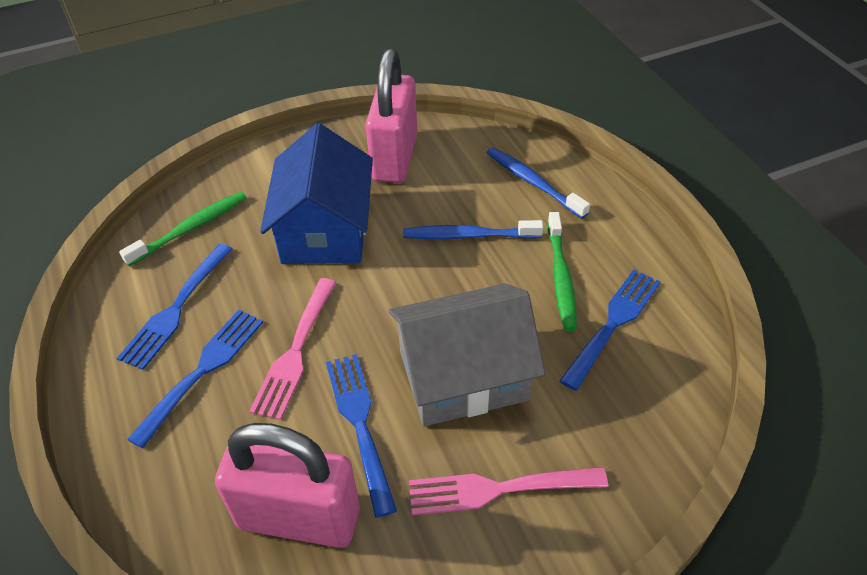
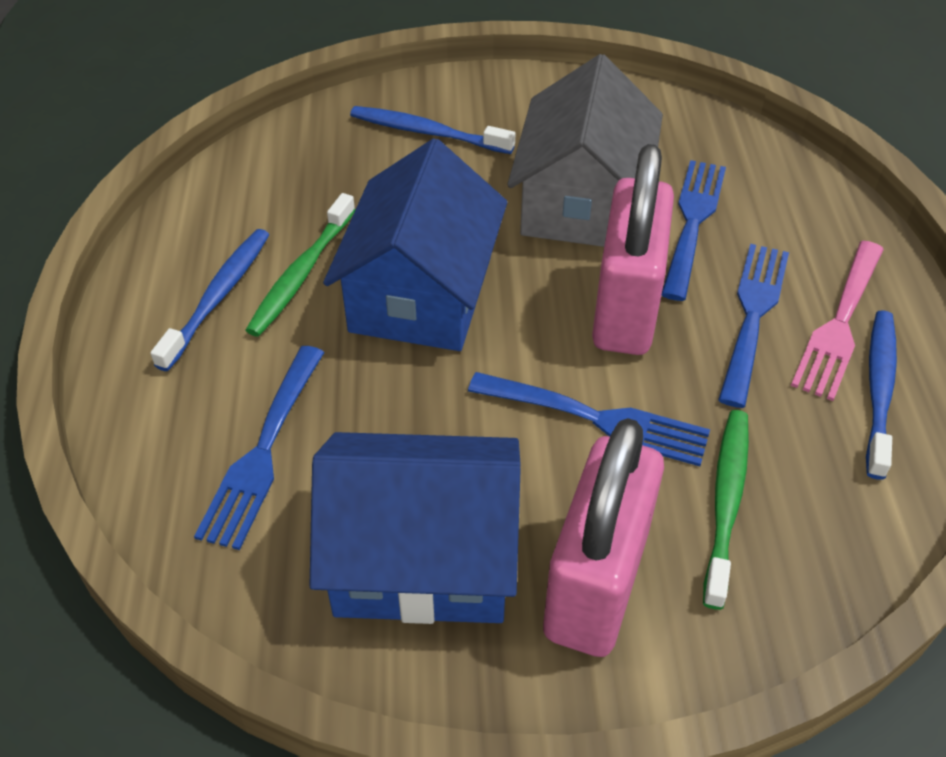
blue house: [260,123,373,264] = 1 -> [310,432,521,624] [323,138,507,351] = 2
blue toothbrush: [403,220,543,239] [487,147,590,219] = 2 -> [150,229,269,371] [350,106,515,154] [866,310,897,480] = 3
pink fork: [249,278,337,420] [409,467,608,515] = 2 -> [791,241,884,401] = 1

